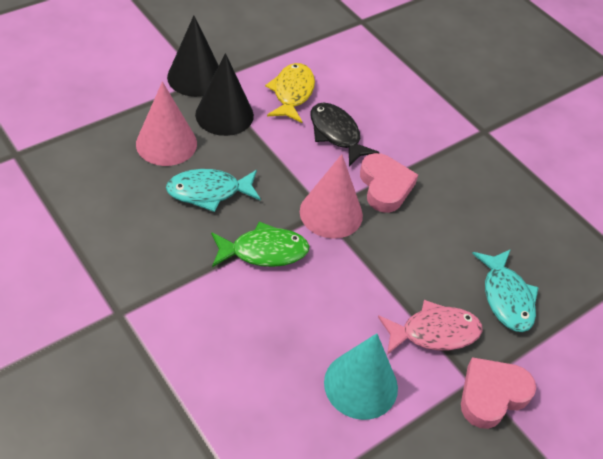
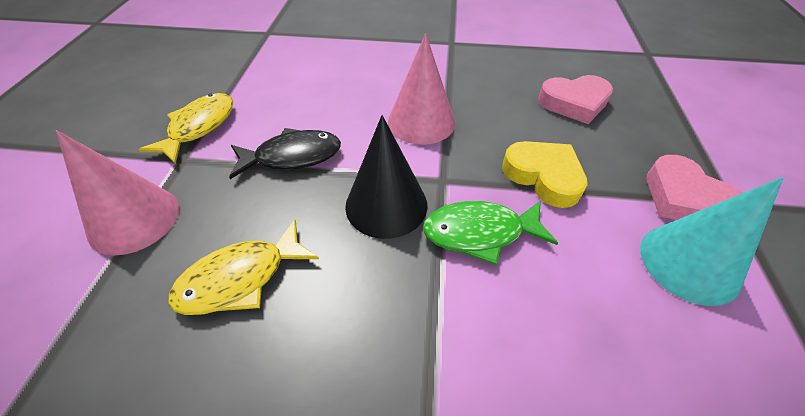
black cone: [167,16,219,97] [195,53,254,136] = 2 -> [345,115,427,239] = 1
pink fish: [378,300,483,355] = 1 -> none = 0
turquoise fish: [166,169,261,212] [472,249,539,332] = 2 -> none = 0
yellow fish: [265,63,315,123] = 1 -> [138,93,233,164] [168,219,319,315] = 2
yellow heart: none = 0 -> [502,141,588,208] = 1

